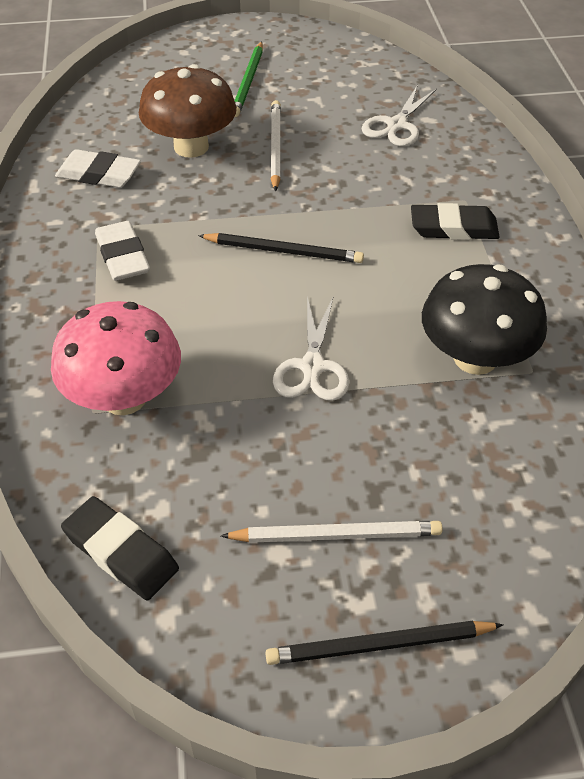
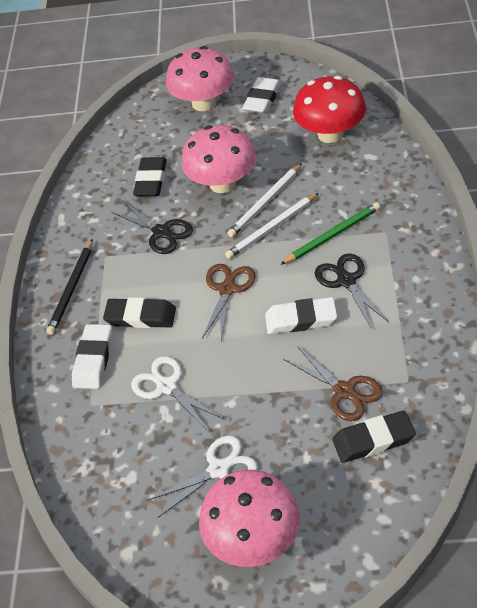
black eraser: [61,496,179,600] [411,203,500,240] = 2 -> [103,297,176,328] [133,157,167,196] [332,411,416,463] = 3
black mushroom: [422,264,547,375] = 1 -> none = 0
black pencil: [198,233,364,263] [265,621,503,665] = 2 -> [46,239,93,335] = 1
black scissors: none = 0 -> [111,201,193,254] [315,254,389,329] = 2
brown mushroom: [139,64,237,158] = 1 -> none = 0
brown scissors: none = 0 -> [202,264,256,341] [283,346,383,421] = 2
pink mushroom: [51,301,181,415] = 1 -> [166,46,234,111] [181,125,256,193] [199,470,300,567] = 3
red mushroom: none = 0 -> [293,76,366,143] = 1
white eraser: [55,149,141,188] [95,221,150,281] = 2 -> [72,324,112,389] [242,77,281,114] [265,297,337,334] = 3

